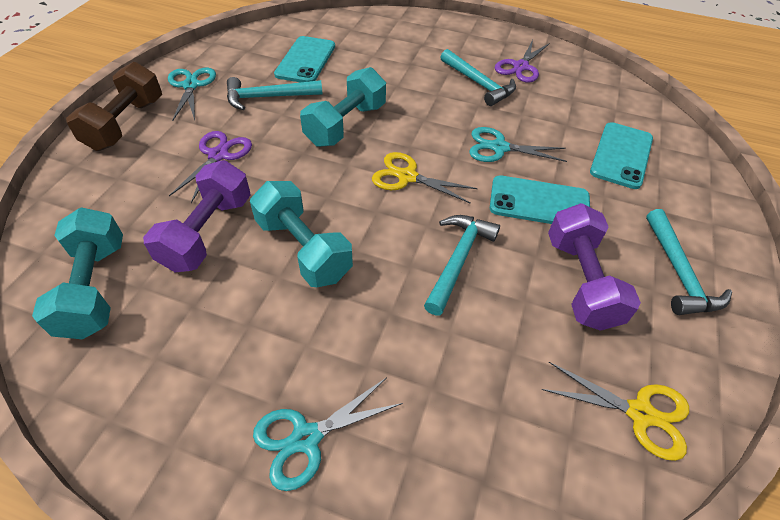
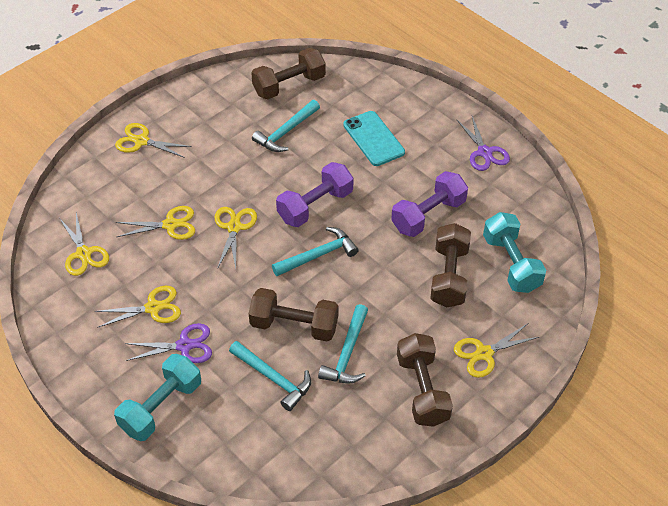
brown dumbbell: [66,62,162,151] = 1 -> [249,288,338,342] [251,48,326,99] [397,333,453,427] [430,223,471,308] = 4
turquoise dumbbell: [32,207,123,339] [250,181,353,287] [300,67,386,147] = 3 -> [114,354,201,441] [483,212,546,293] = 2
turquoise phone: [274,36,335,82] [490,175,590,224] [590,122,653,189] = 3 -> [343,111,405,166] = 1
turquoise scissors: [168,68,216,121] [253,377,403,491] [469,127,567,162] = 3 -> none = 0
yellow scissors: [372,152,478,204] [542,362,689,461] = 2 -> [59,213,109,276] [94,286,181,328] [115,123,192,158] [116,206,195,240] [214,207,257,269] [454,324,539,378] = 6

